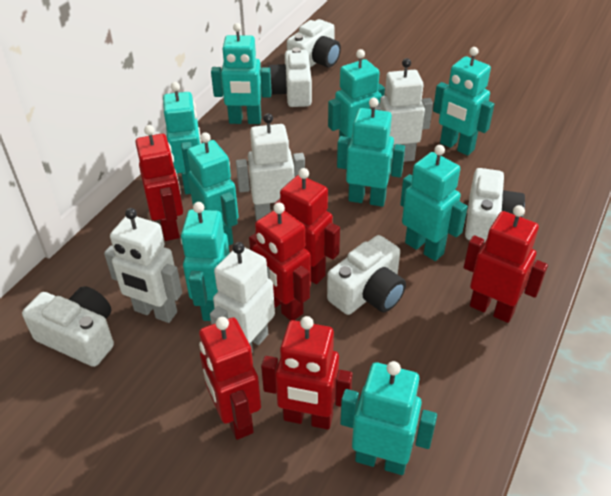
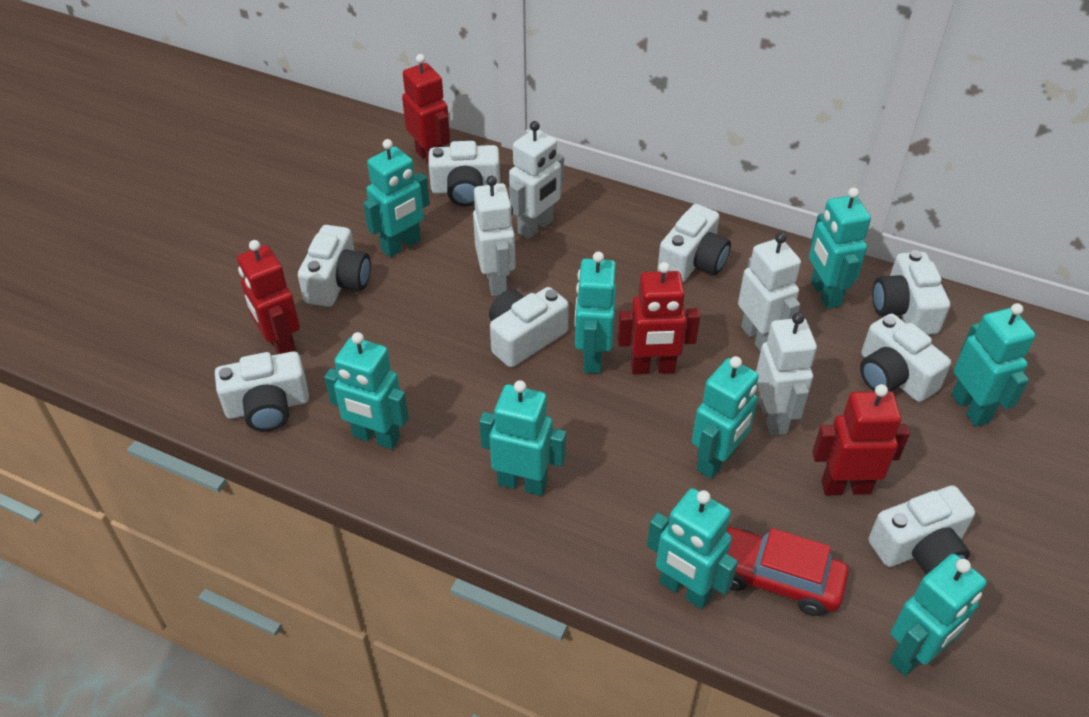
red car: none = 0 -> [726,527,849,616] = 1
red robot: [135,125,183,241] [199,317,261,440] [249,203,311,321] [261,316,353,430] [274,168,340,284] [464,205,548,323] = 6 -> [237,240,300,354] [402,54,450,164] [617,262,700,375] [812,384,910,495] = 4
white camera: [22,286,114,367] [268,47,312,107] [287,19,341,68] [327,235,406,315] [465,168,525,243] = 5 -> [215,351,309,432] [298,225,371,307] [428,141,500,206] [489,287,569,367] [657,204,731,283] [860,314,951,402] [868,485,975,575] [872,250,950,335] = 8

